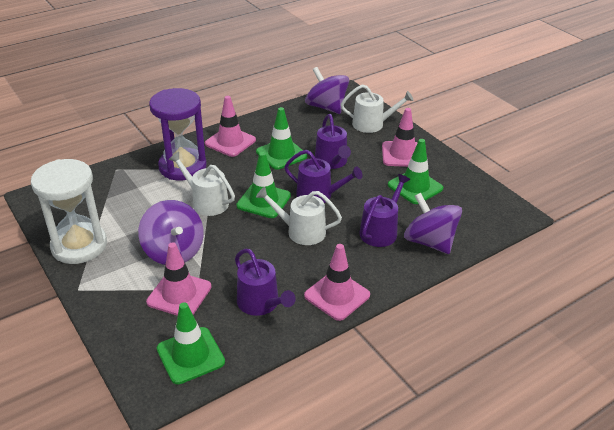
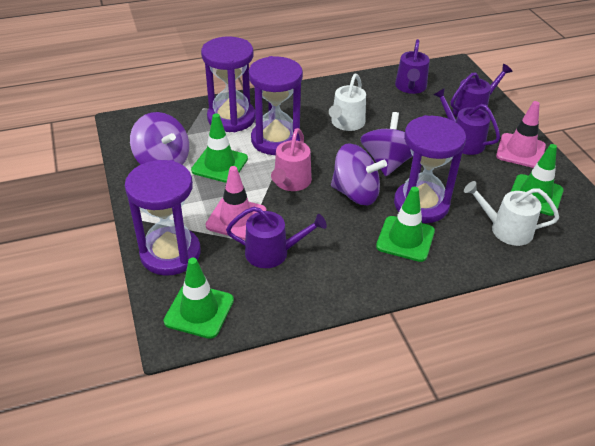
pink traffic cone: [146,242,211,316] [205,96,256,157] [304,244,370,321] [382,108,418,167] = 4 -> [206,166,266,240] [496,101,546,168] = 2
pink watering can: none = 0 -> [271,128,312,191] = 1
purple hourglass: [149,88,207,181] = 1 -> [125,160,201,276] [201,37,255,132] [249,56,303,155] [394,115,466,223] = 4
white hourglass: [31,159,107,264] = 1 -> none = 0
white watering can: [168,152,235,216] [256,187,342,245] [341,85,414,133] = 3 -> [329,74,366,131] [464,181,559,246] = 2

